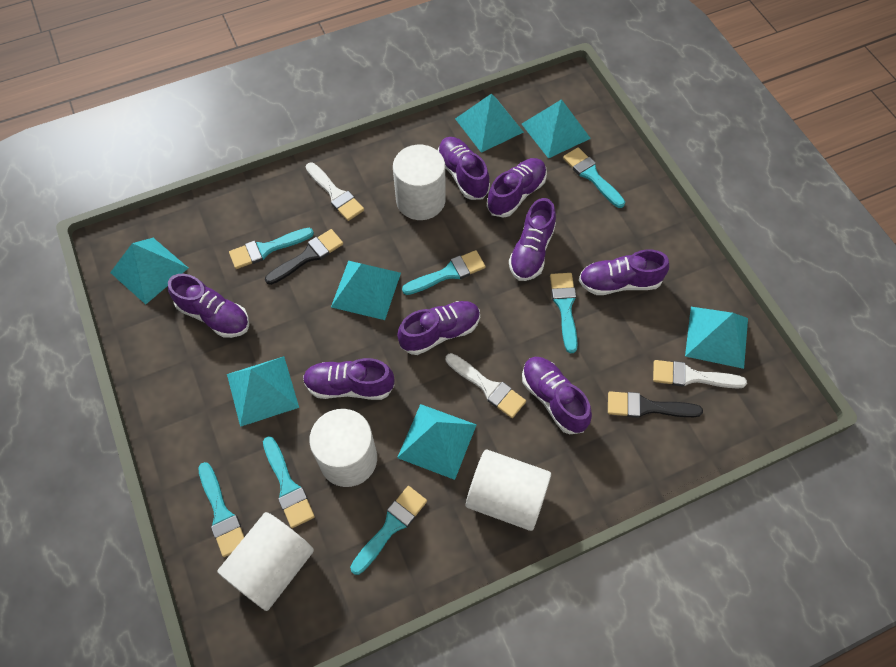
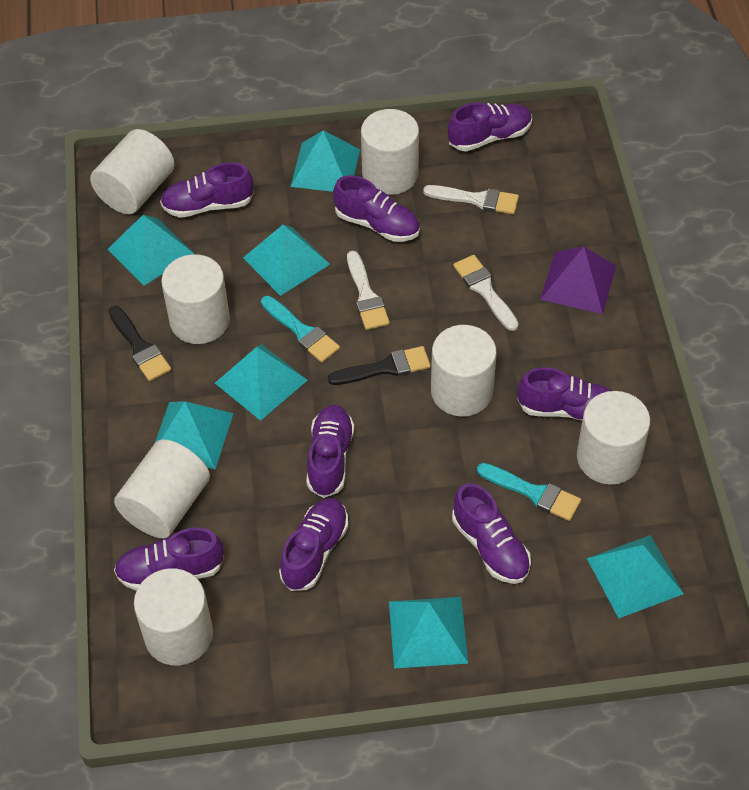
purple pyramid: none = 0 -> [540,246,616,314] = 1
turquoise brush: [198,462,244,557] [229,228,314,269] [263,436,315,528] [350,486,427,575] [402,250,486,295] [550,273,578,353] [563,147,625,208] = 7 -> [261,296,340,363] [477,463,581,521] = 2
white cylinder: [217,512,314,611] [309,409,377,487] [393,145,445,220] [466,450,551,531] = 4 -> [90,129,175,214] [114,439,210,538] [134,568,213,666] [161,254,230,344] [361,109,419,195] [431,325,497,416] [577,391,650,485] = 7

